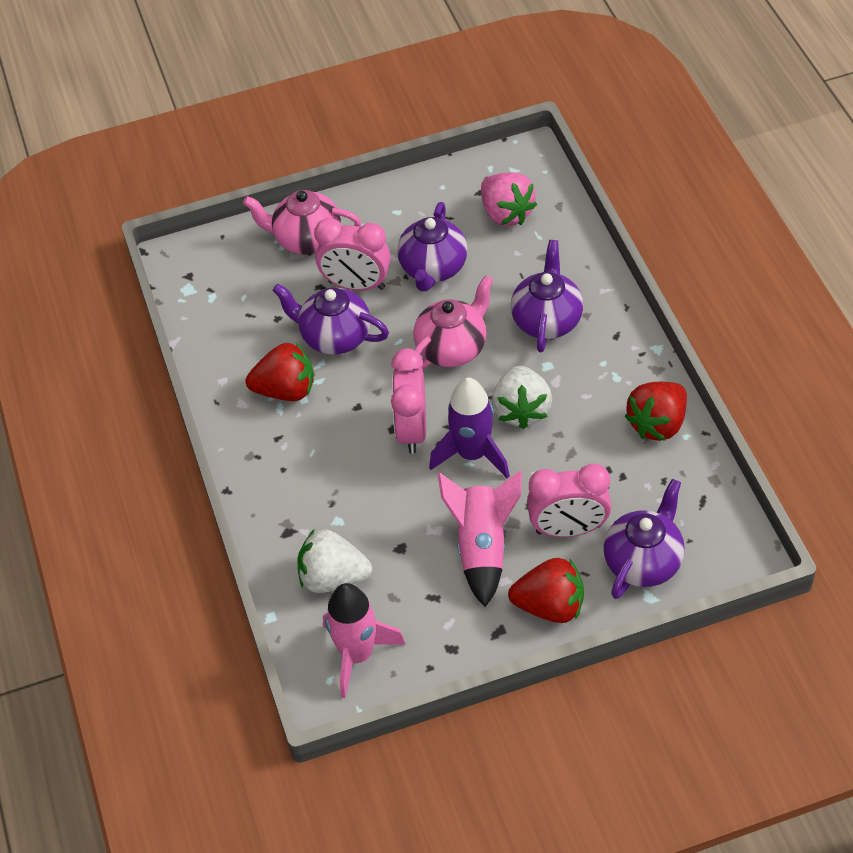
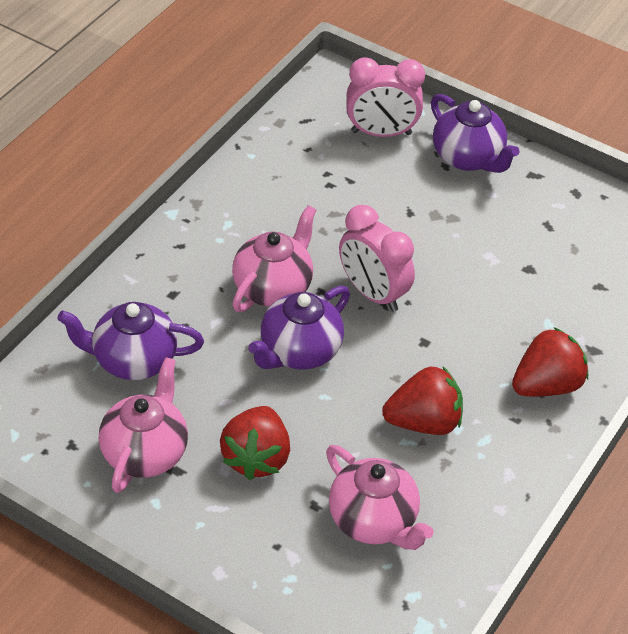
pink clock: [314,218,391,291] [391,348,426,454] [527,464,611,537] = 3 -> [339,205,415,312] [346,57,425,137] = 2
pink rocket: [323,583,406,698] [437,470,522,607] = 2 -> none = 0
pink strawberry: [481,173,537,226] = 1 -> none = 0
pink teapot: [243,190,362,254] [413,275,493,369] = 2 -> [99,357,188,493] [232,205,316,312] [326,445,434,550] = 3
purple rocket: [429,378,510,478] = 1 -> none = 0
purple teapot: [272,284,389,355] [397,202,468,291] [511,240,583,352] [603,479,685,599] = 4 -> [57,302,204,380] [248,286,350,369] [431,94,519,173] = 3
white strawberry: [297,529,372,593] [492,366,552,429] = 2 -> none = 0

